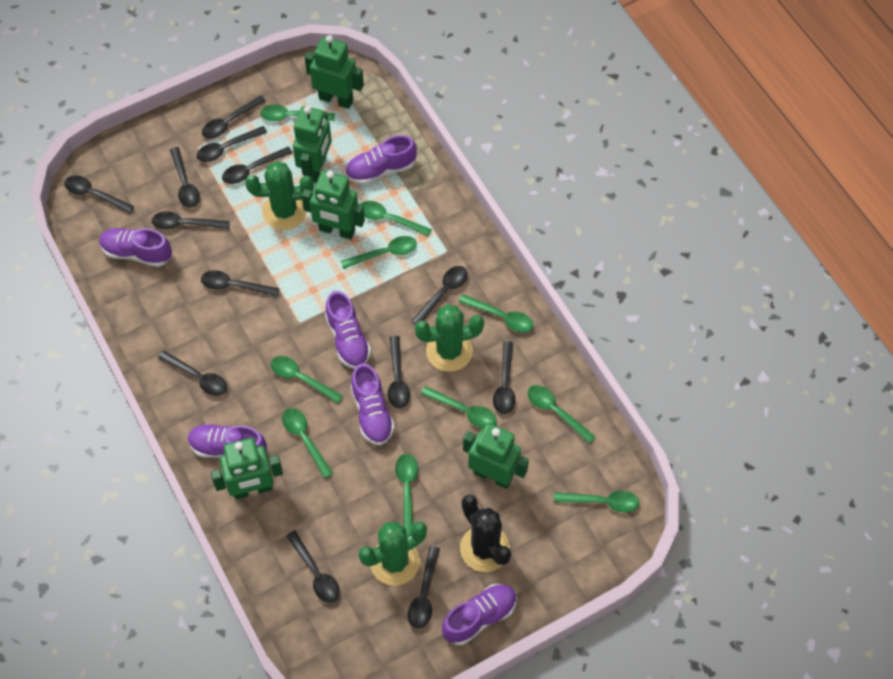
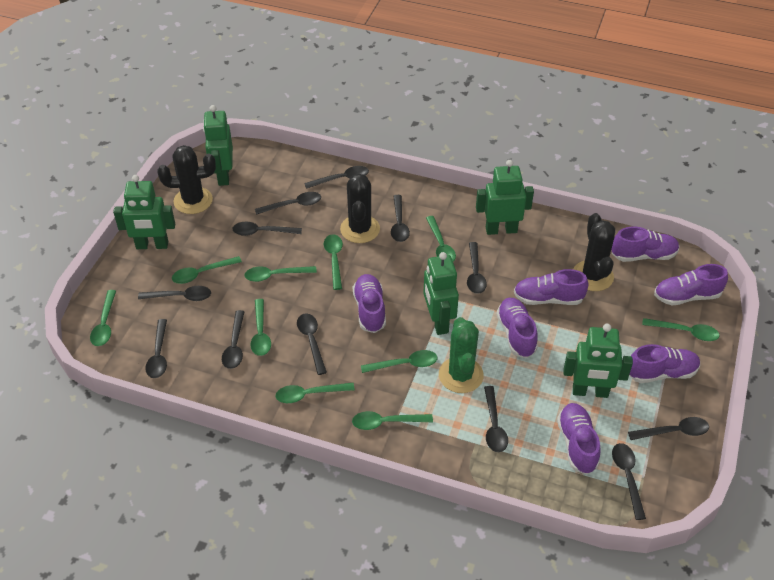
black cactus: [460,495,511,572] = 1 -> [158,145,216,214] [340,174,380,243] [573,213,615,291] = 3
black spoon: [64,175,134,214] [152,211,230,230] [158,351,227,396] [170,147,200,208] [196,126,267,162] [201,270,280,297] [202,96,266,139] [222,146,293,184] [286,531,340,603] [388,336,410,408] [408,546,440,629] [411,266,468,325] [493,341,515,414] = 13 -> [138,286,211,301] [145,319,167,378] [222,310,245,369] [232,222,302,236] [255,192,321,215] [297,314,327,375] [304,166,369,189] [391,195,410,242] [467,242,487,294] [484,386,508,452] [612,443,646,520] [628,417,709,440] = 12
green cactus: [245,161,314,230] [359,521,427,586] [415,305,484,372] = 3 -> [439,317,484,393] = 1
purple shoe: [99,228,172,267] [188,424,267,458] [325,291,371,369] [345,135,417,185] [351,363,395,445] [442,584,517,645] = 6 -> [353,274,386,333] [496,298,538,358] [514,269,588,305] [557,403,601,474] [612,226,679,262] [629,344,700,383] [654,264,728,305] = 7

